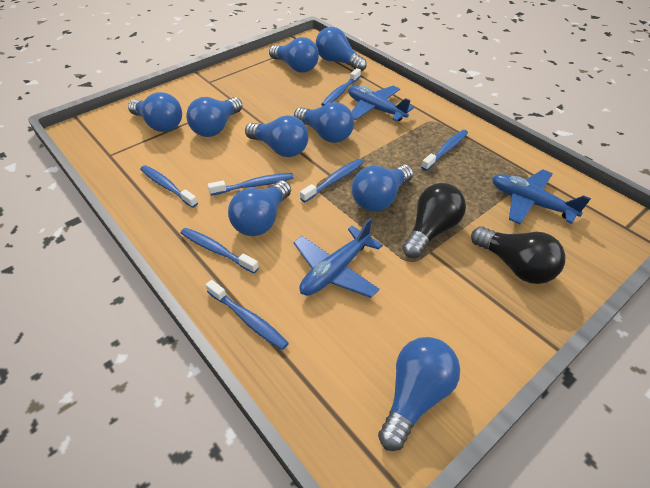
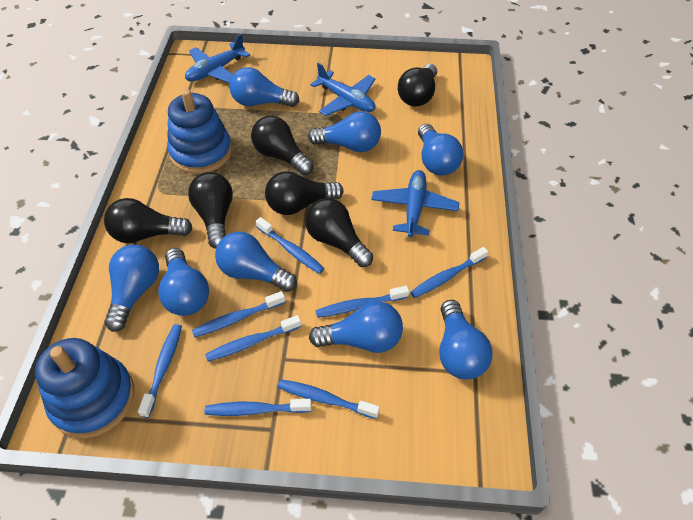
black light bulb: [402,183,466,258] [471,226,565,284] = 2 -> [104,198,193,243] [188,172,233,249] [251,116,313,175] [265,171,344,215] [305,198,373,267] [398,64,437,106] = 6
blue light bulb: [128,92,182,132] [186,97,242,137] [228,180,291,236] [245,115,309,157] [269,37,319,73] [294,102,354,143] [315,27,367,71] [352,165,413,211] [378,337,460,451] = 9 -> [104,245,159,332] [158,248,209,316] [215,232,297,292] [229,67,299,107] [308,111,381,152] [309,301,403,353] [418,124,463,176] [439,300,493,379] = 8
blue stacking toy: none = 0 -> [35,338,134,438] [167,89,232,174] = 2
blue toothbrush: [140,165,198,208] [181,228,259,273] [206,280,289,350] [208,173,294,195] [300,159,364,202] [321,68,361,106] [421,130,468,171] = 7 -> [138,324,182,418] [192,291,285,338] [205,315,301,362] [205,399,311,416] [256,217,324,274] [278,379,380,419] [315,286,409,318] [410,247,488,298] = 8

